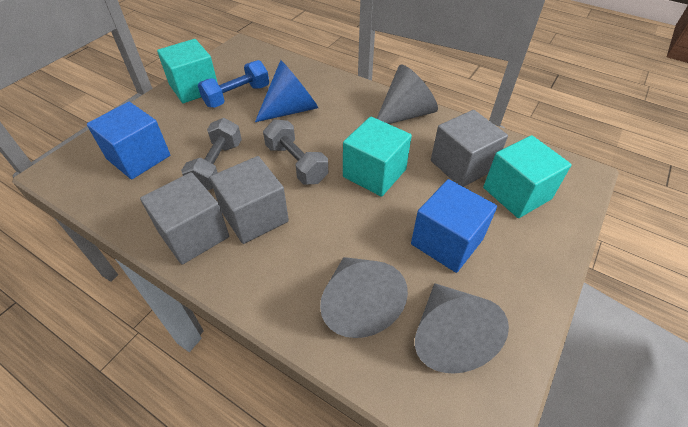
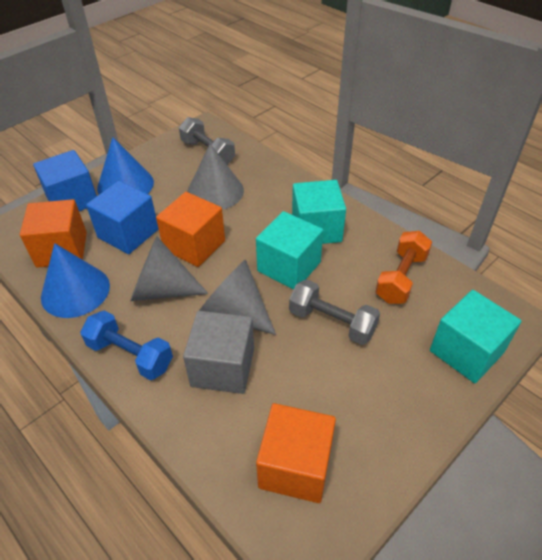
blue cone: [255,60,318,122] = 1 -> [41,243,110,318] [97,137,154,194] = 2
grey cube: [140,172,229,265] [210,156,289,244] [431,110,508,187] = 3 -> [183,311,254,394] = 1
orange cube: none = 0 -> [20,199,87,268] [156,192,225,267] [256,403,336,503] = 3
orange dumbbell: none = 0 -> [375,231,432,304] = 1

